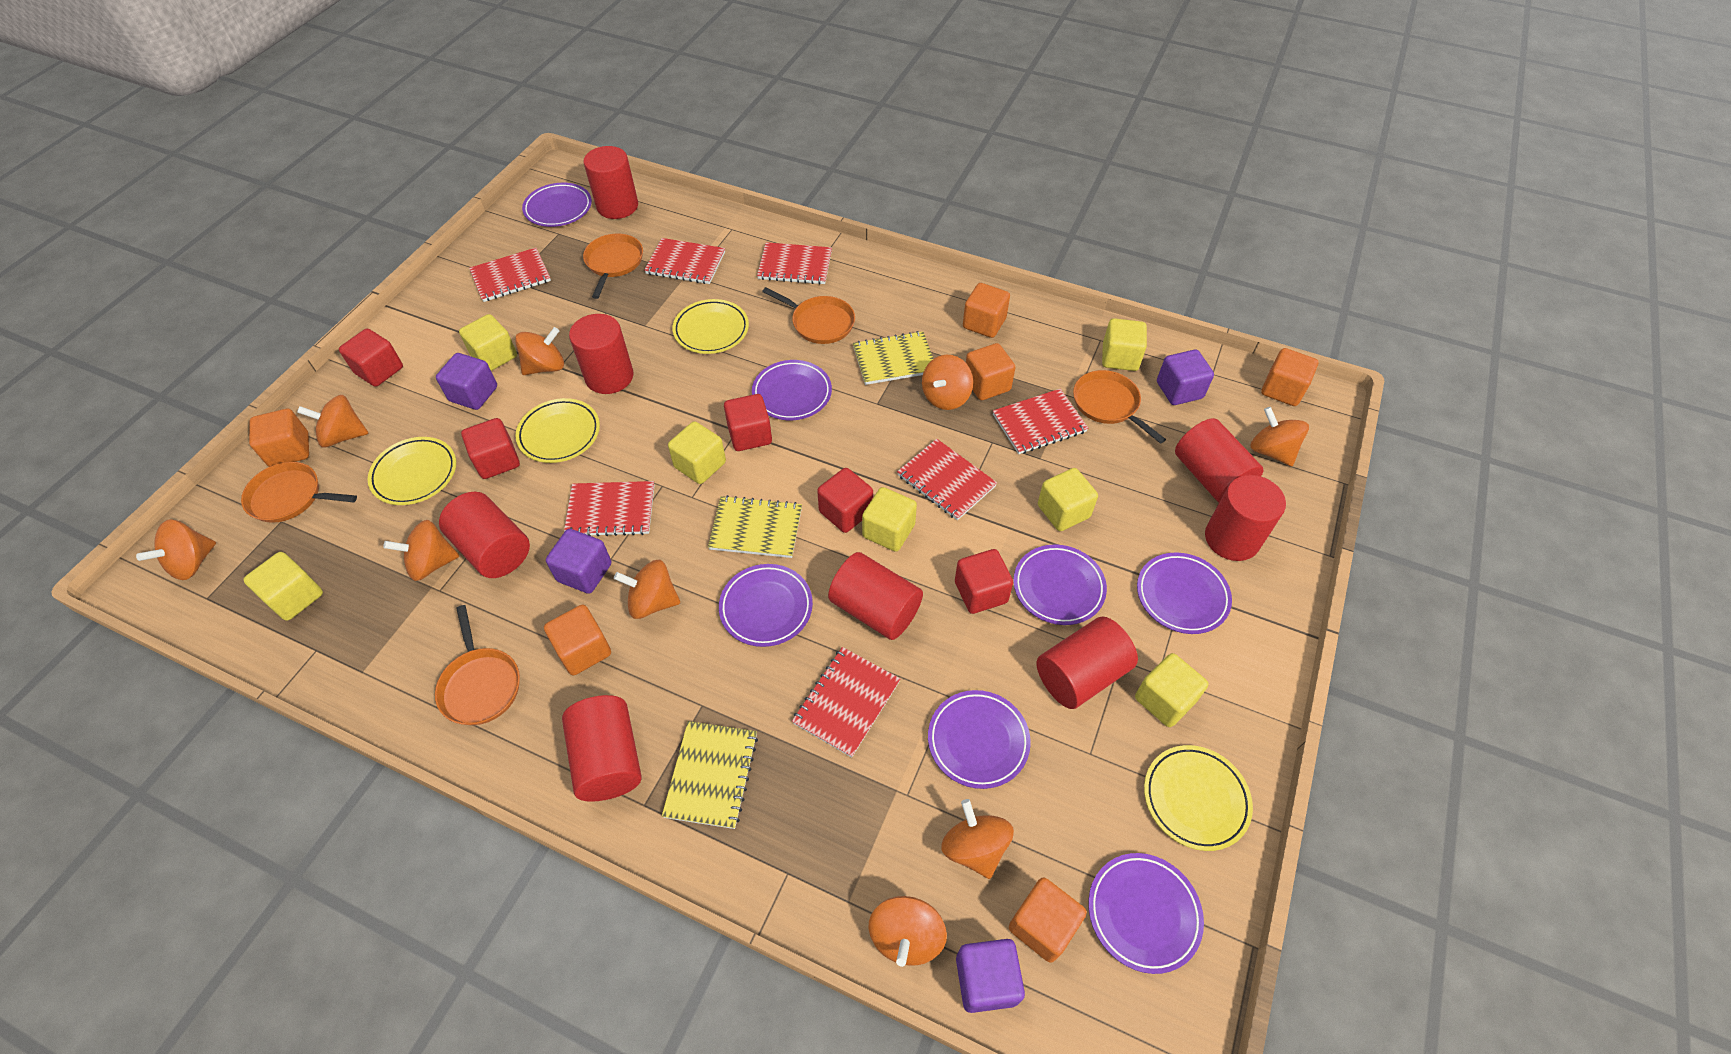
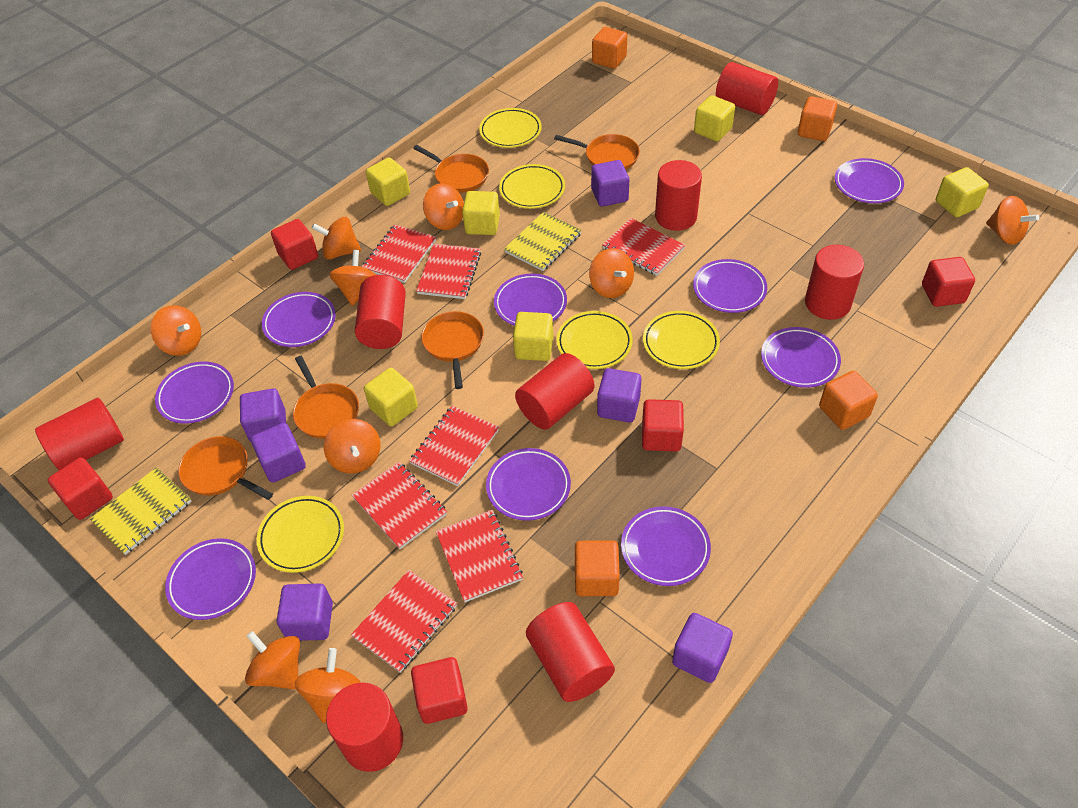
orange cube: [249,409,309,467] [544,605,611,675] [963,283,1010,338] [966,343,1016,400] [1009,878,1087,963] [1261,348,1318,406] = 6 -> [575,540,620,596] [592,27,627,69] [798,96,837,141] [819,371,878,430] = 4
purple cube: [436,353,497,410] [546,529,611,594] [956,939,1025,1013] [1157,349,1214,405] = 4 -> [240,388,286,442] [251,423,306,483] [277,584,333,641] [591,160,629,207] [597,368,641,423] [672,613,733,683] = 6
purple plate: [522,183,592,227] [719,564,813,647] [752,360,832,420] [928,690,1031,789] [1013,545,1107,625] [1088,853,1204,974] [1137,553,1232,634] = 7 -> [155,362,234,424] [165,538,256,620] [262,292,336,347] [486,448,571,521] [494,273,567,326] [621,506,711,586] [693,259,767,313] [761,327,841,388] [835,158,904,203] = 9
yellow cube: [243,552,323,621] [459,314,517,371] [668,421,726,484] [862,487,917,552] [1038,468,1098,531] [1102,318,1147,371] [1135,653,1208,727] = 7 -> [364,368,418,426] [366,158,410,206] [462,191,500,235] [513,312,553,361] [694,95,735,142] [936,167,989,217] = 6
yellow notebook: [662,721,758,829] [708,495,802,558] [853,331,933,385] = 3 -> [90,467,192,555] [504,212,582,271] = 2
yellow plate: [368,437,456,505] [515,398,600,463] [672,299,749,354] [1144,745,1253,851] = 4 -> [257,496,344,573] [479,108,542,148] [499,164,565,209] [556,311,633,369] [643,311,720,369] = 5

